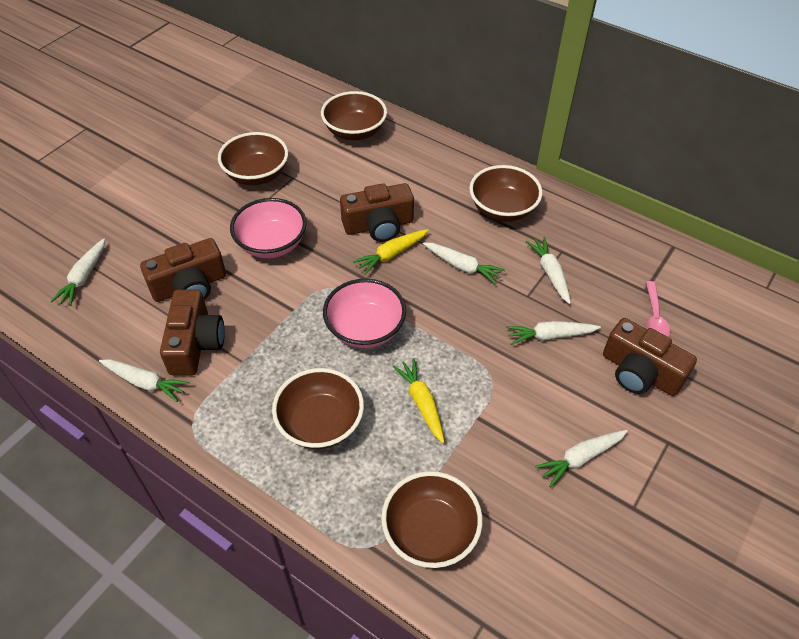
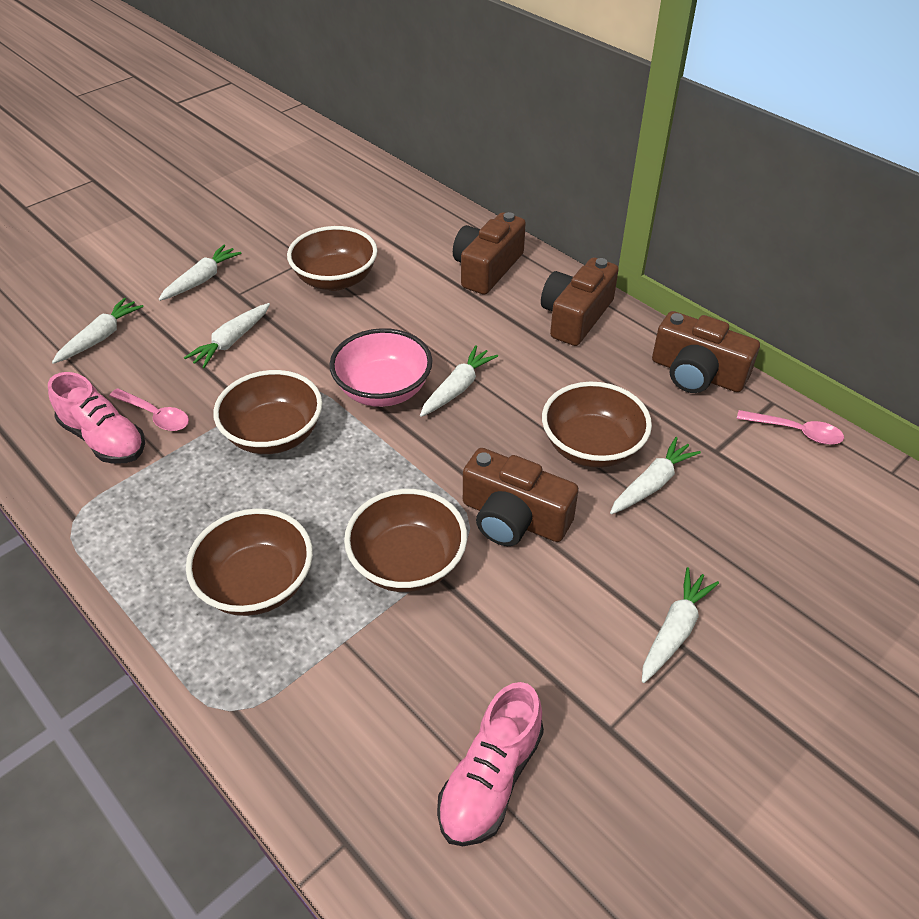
pink bowl: [230,198,307,258] [323,279,406,348] = 2 -> [329,328,433,407] = 1
pink shoe: none = 0 -> [48,372,145,464] [437,682,544,846] = 2
pink spoon: [646,281,670,337] = 1 -> [110,388,189,431] [737,410,844,445] = 2
yellow carrot: [353,229,429,275] [392,358,444,443] = 2 -> none = 0

